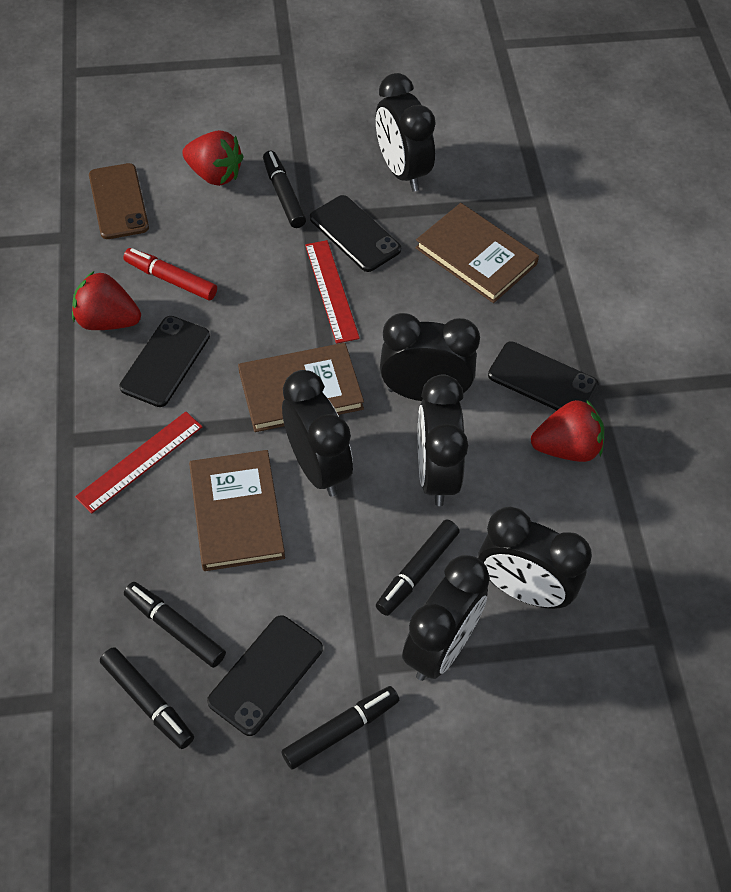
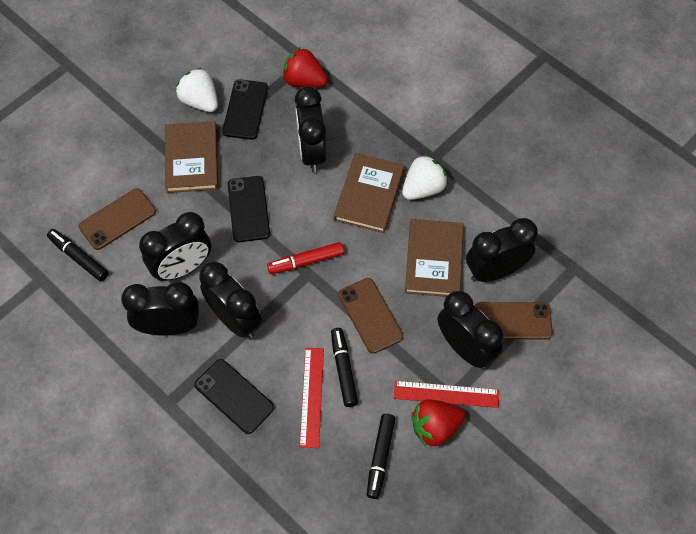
black marker: [100,647,194,749] [124,582,226,668] [263,151,306,228] [281,686,399,770] [376,520,460,616] = 5 -> [47,229,109,282] [331,328,358,407] [367,414,395,499] = 3
black phone: [119,316,210,407] [207,615,323,736] [310,195,401,272] [488,341,598,410] = 4 -> [194,359,274,434] [222,79,268,140] [228,176,270,242] = 3
brown phone: [89,163,149,239] = 1 -> [78,188,156,250] [338,278,403,354] [475,302,553,339] = 3
red strawberry: [72,271,141,330] [182,130,243,186] [531,399,604,462] = 3 -> [282,47,328,88] [411,399,465,447] = 2
white strawberry: none = 0 -> [176,67,218,112] [402,154,448,200] = 2

